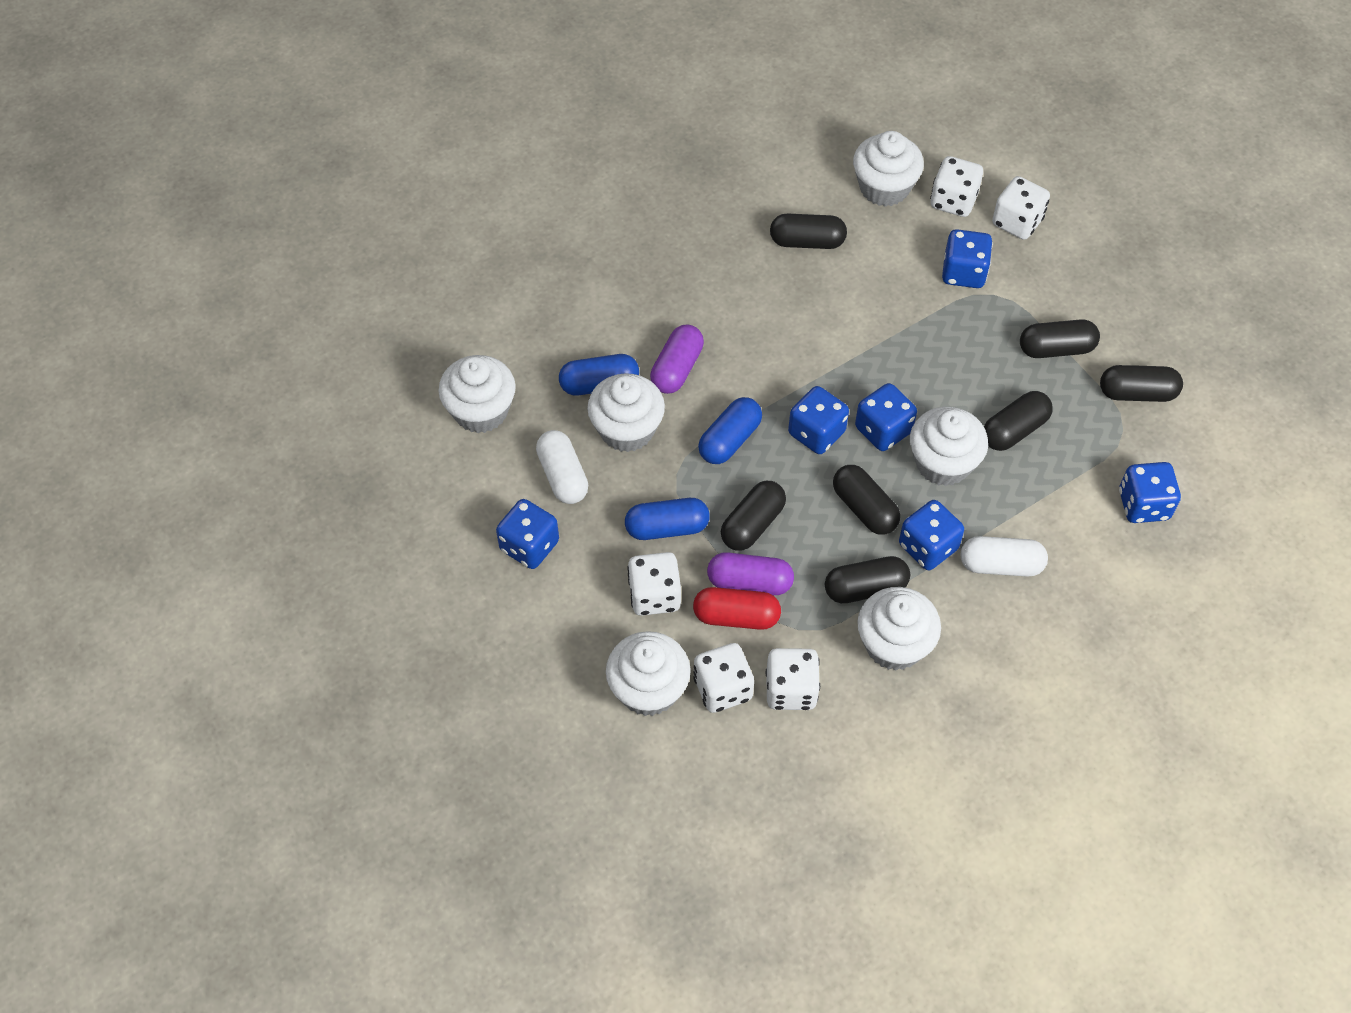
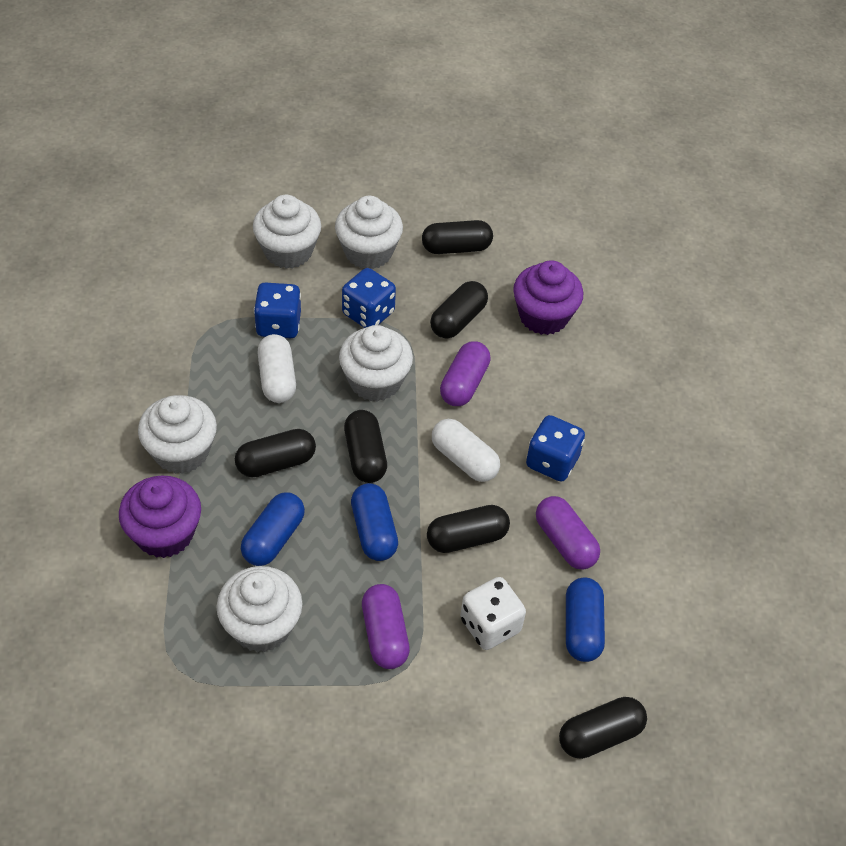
black capsule: [721,481,786,551] [770,213,847,249] [825,556,910,603] [833,465,900,535] [984,391,1053,451] [1020,319,1100,358] [1100,365,1183,402] = 7 -> [235,429,316,477] [344,410,387,483] [422,220,493,254] [427,505,510,553] [430,281,488,339] [559,697,647,759] = 6
blue dice: [496,499,559,569] [788,386,849,454] [855,383,917,451] [899,500,964,570] [942,229,993,288] [1119,462,1181,523] = 6 -> [254,282,301,338] [342,268,396,328] [526,415,585,482] = 3
purple capsule: [650,325,704,394] [707,552,794,595] = 2 -> [362,584,410,669] [440,341,491,406] [536,496,600,570] = 3
purple cupcake: none = 0 -> [119,475,201,558] [513,260,583,335] = 2
red capsule: [693,587,781,630] = 1 -> none = 0
white cupcake: [439,355,516,433] [587,373,665,452] [606,631,691,716] [853,131,924,207] [857,587,941,671] [910,407,988,486] = 6 -> [138,395,217,474] [216,566,302,652] [253,195,321,269] [335,196,403,269] [339,325,413,402] = 5
white dice: [627,552,681,616] [693,643,754,713] [765,648,820,710] [930,156,983,217] [992,176,1050,240] = 5 -> [460,577,526,650] = 1

